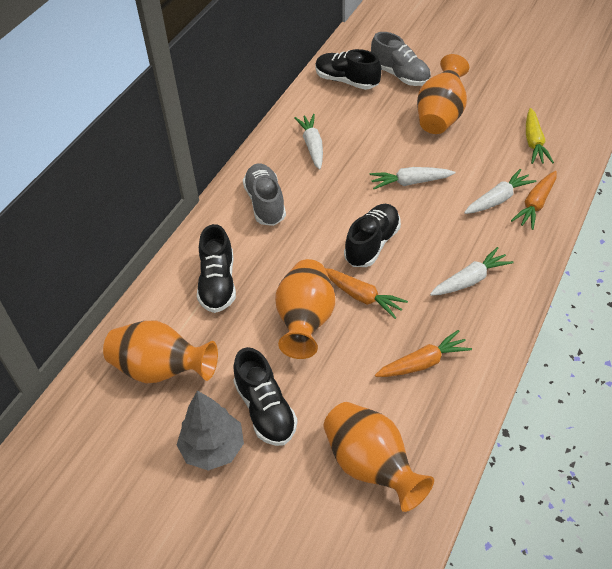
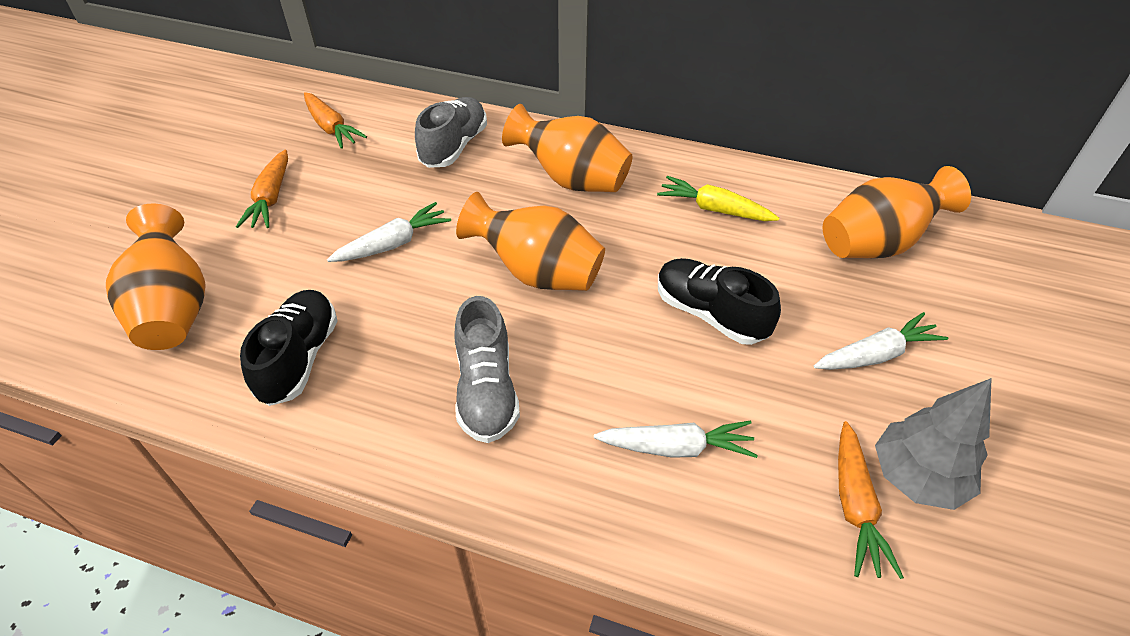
black shoe: [197,224,236,313] [233,347,298,446] [315,49,382,90] [344,204,401,267] = 4 -> [240,290,337,406] [658,258,781,345] = 2
white carrot: [294,114,323,170] [370,167,455,189] [430,247,513,296] [464,169,536,214] = 4 -> [327,202,451,262] [594,420,758,458] [814,312,948,370] = 3

